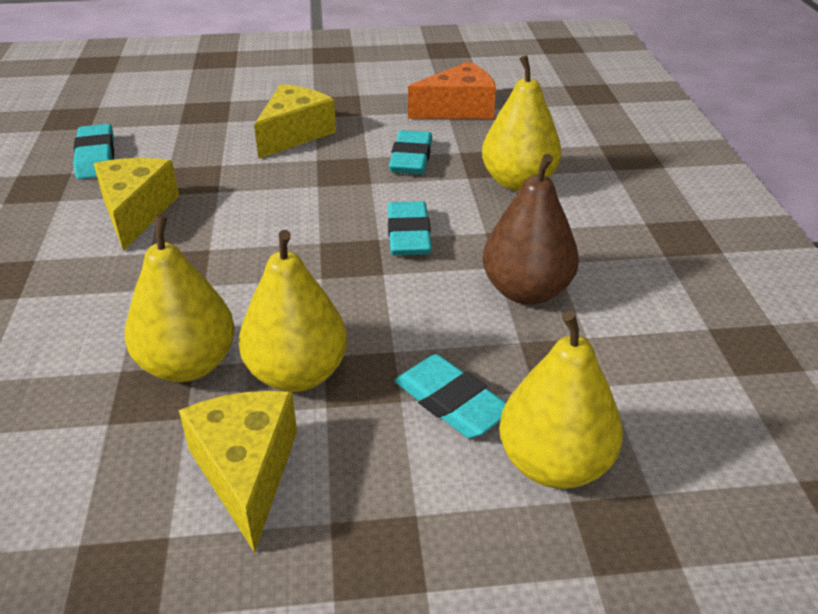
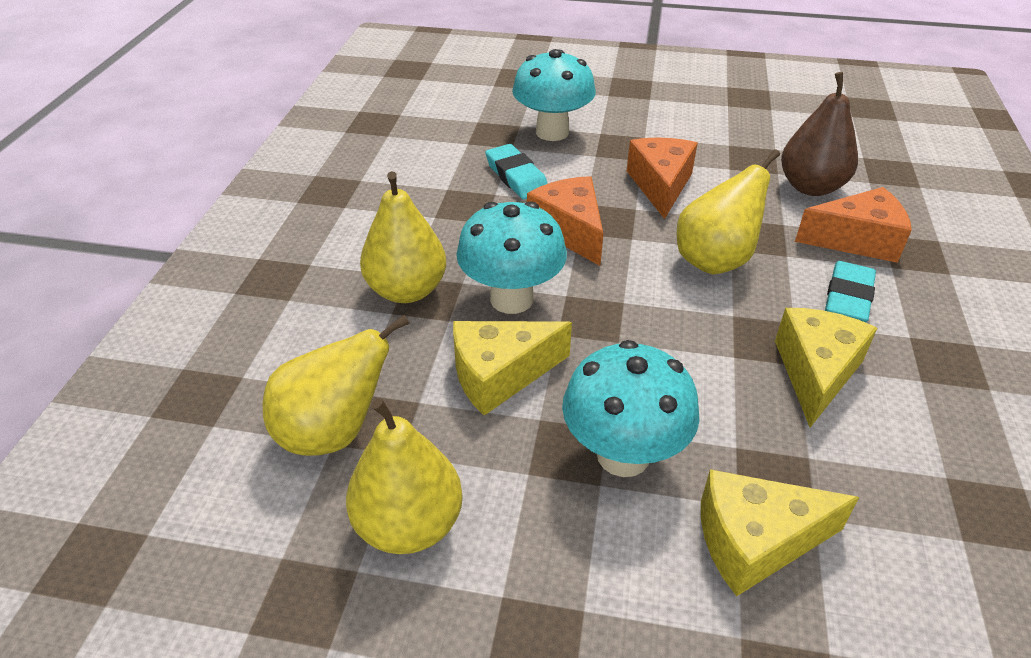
orange cheese: [408,61,496,119] = 1 -> [527,176,603,266] [627,137,698,219] [795,187,912,263] = 3
turquoise eraser: [73,124,114,179] [388,201,432,256] [389,130,432,174] [394,354,506,438] = 4 -> [485,144,548,200] [825,261,876,323] = 2
turquoise mushroom: none = 0 -> [456,201,567,314] [512,49,596,141] [562,340,700,477] = 3

